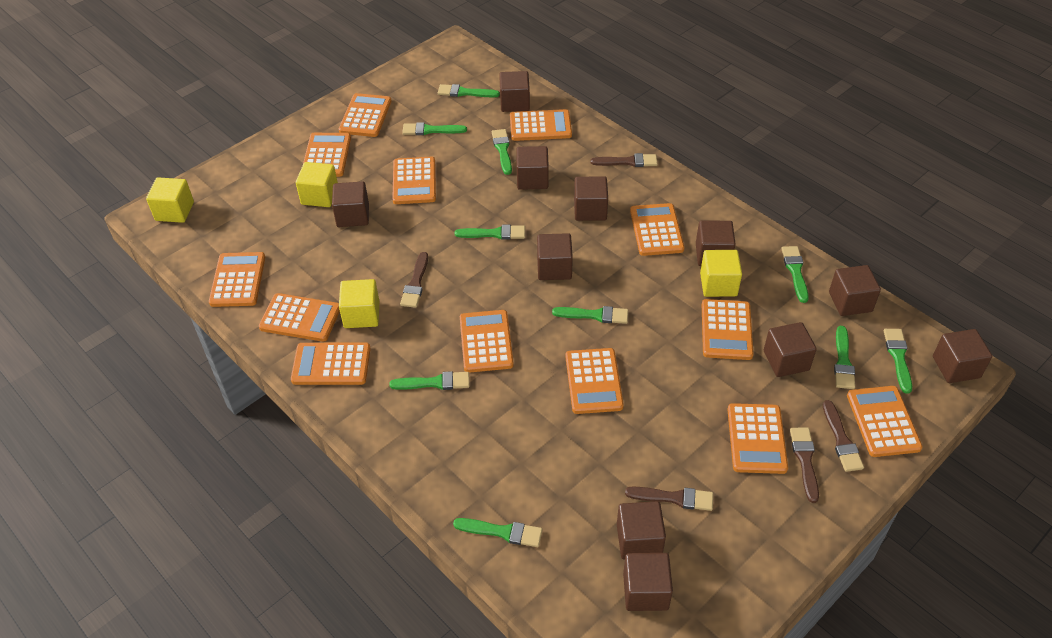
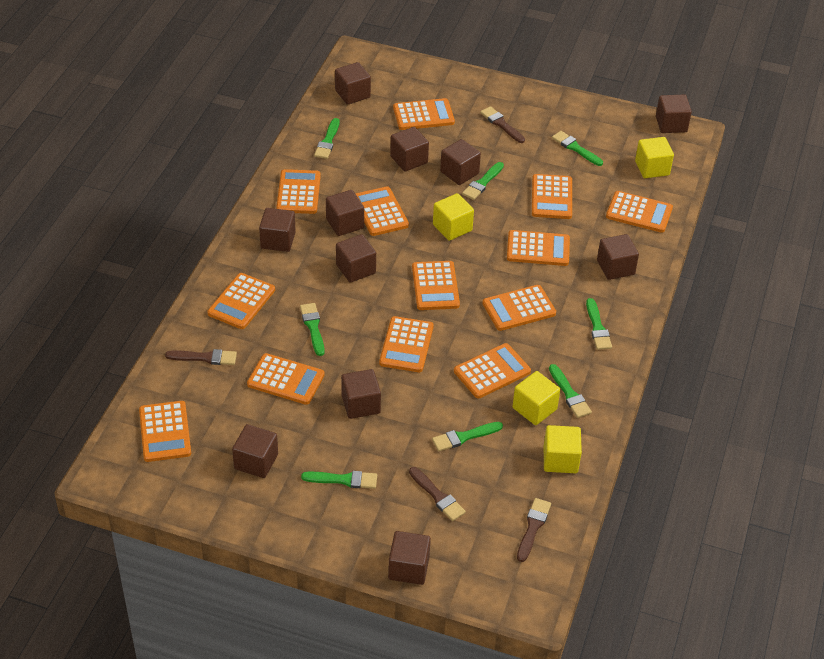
brown brush: [400,252,428,308] [591,153,657,167] [625,486,713,511] [790,428,819,503] [823,400,864,472] = 5 -> [165,349,237,365] [409,467,466,521] [480,106,525,143] [517,498,551,562] = 4
green brush: [389,371,470,390] [402,122,467,135] [438,84,500,97] [453,518,542,547] [455,225,525,240] [492,129,512,175] [552,306,628,324] [781,246,809,303] [834,326,855,389] [884,329,912,394] = 10 -> [300,303,325,356] [301,471,377,489] [314,118,340,159] [432,422,503,451] [462,162,504,200] [549,364,592,418] [552,131,603,166] [586,298,612,350] = 8

